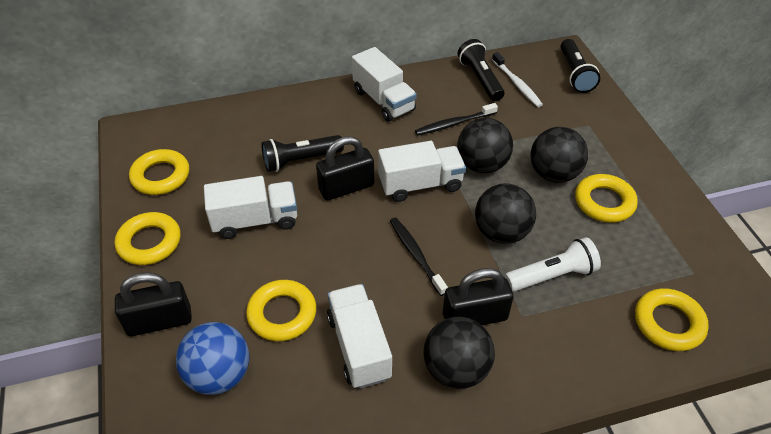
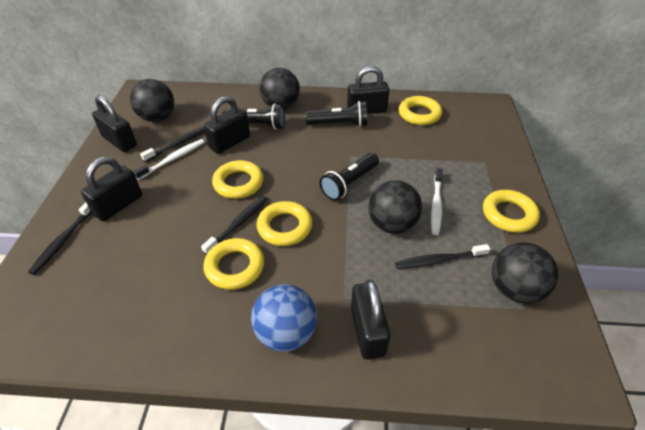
black padlock: [115,272,192,336] [316,136,374,201] [443,268,514,325] = 3 -> [81,157,142,221] [92,95,137,152] [204,96,250,154] [347,66,389,114] [351,280,390,360] = 5
black toothbrush: [390,217,448,296] [415,103,498,136] = 2 -> [28,202,92,275] [140,126,205,162] [201,196,268,255] [395,244,490,269] = 4
white flashlight: [505,237,601,292] = 1 -> none = 0
white toothbrush: [492,52,543,107] = 1 -> [133,139,205,180] [431,168,443,235] = 2
white truck: [204,176,297,239] [327,284,392,389] [352,47,417,122] [378,141,466,202] = 4 -> none = 0

